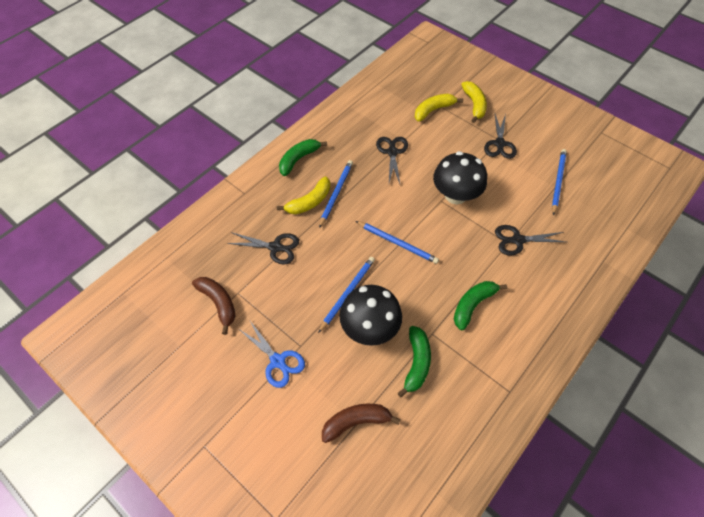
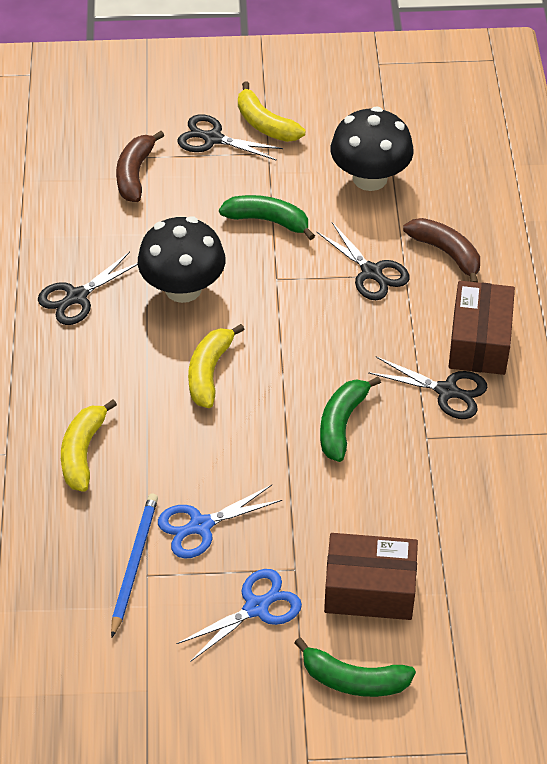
blue pencil: [318,257,375,333] [319,160,353,228] [356,221,439,264] [552,149,567,215] = 4 -> [111,494,158,637] = 1
blue scissors: [239,321,305,388] = 1 -> [158,485,282,559] [177,569,302,662] = 2
brown box: none = 0 -> [324,533,418,620] [449,281,515,375] = 2

